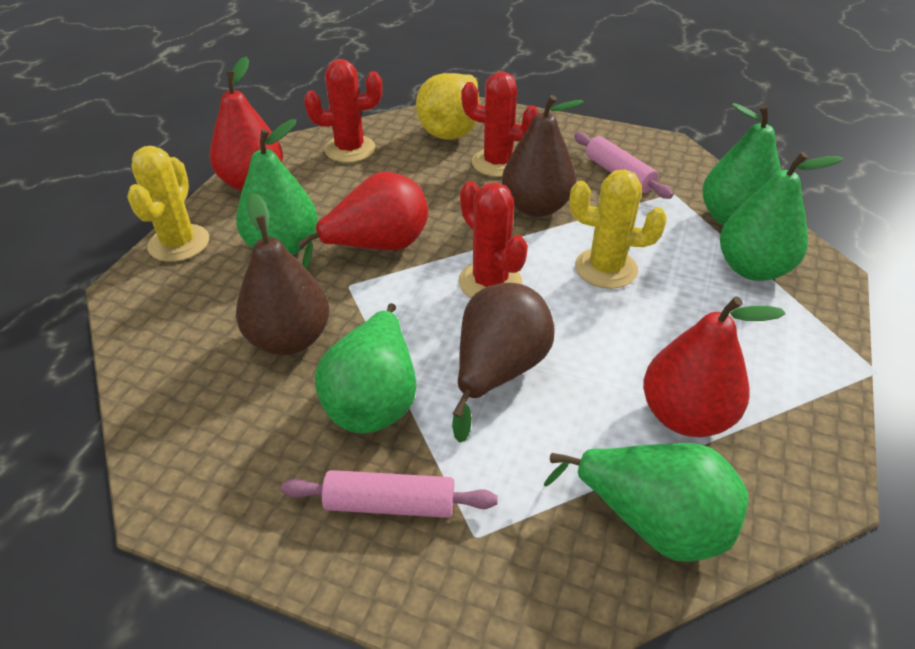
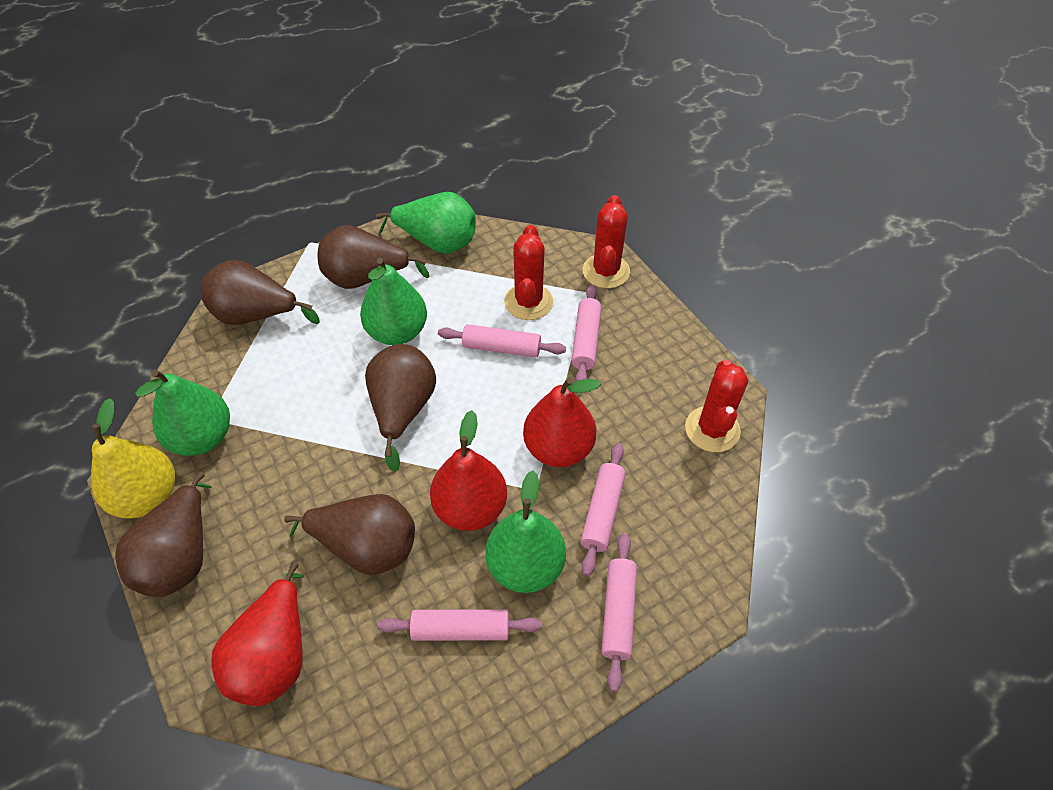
brown pear: [236,193,330,355] [452,283,554,443] [502,95,584,217] = 3 -> [115,472,211,597] [200,260,320,325] [284,494,415,575] [318,225,430,289] [365,344,436,472] = 5
green pear: [236,119,318,255] [315,303,417,433] [544,443,748,562] [702,103,781,225] [720,152,843,281] = 5 -> [135,370,230,456] [360,258,427,345] [376,192,476,254] [486,470,566,593] = 4
pink rolling pin: [281,470,498,518] [574,132,673,199] = 2 -> [378,609,542,641] [438,324,566,357] [571,284,601,381] [580,443,626,576] [601,533,637,692] = 5
yellow cactus: [127,146,209,262] [569,170,667,289] = 2 -> none = 0

